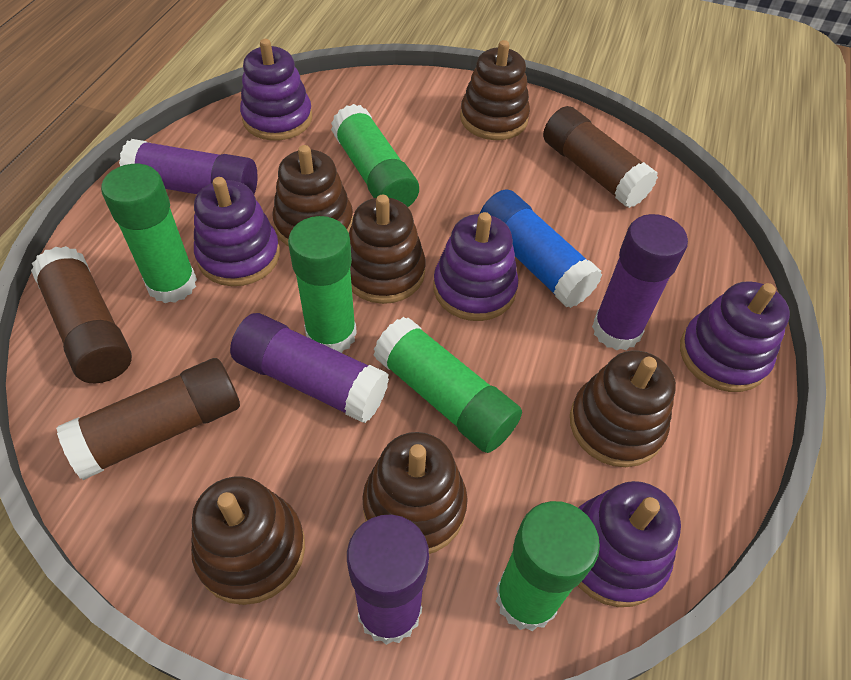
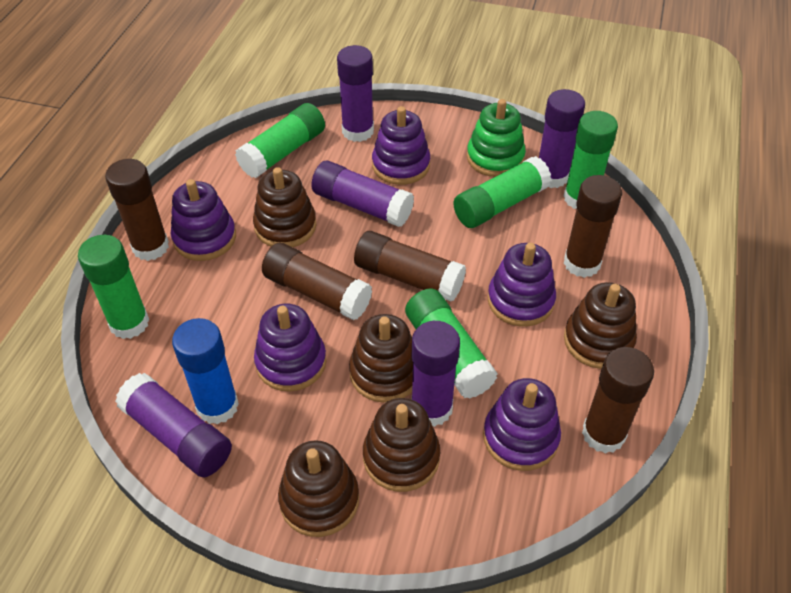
brown glue stick: [31,246,132,383] [56,358,240,480] [543,106,658,208] = 3 -> [105,159,169,261] [262,243,372,320] [354,231,466,302] [564,175,622,278] [582,347,654,454] = 5
brown stacking toy: [191,477,305,605] [273,145,353,247] [349,195,426,304] [362,432,468,554] [460,40,530,140] [570,350,676,467] = 6 -> [253,167,316,247] [278,440,359,537] [349,314,413,403] [363,398,440,492] [564,282,637,369] = 5
green stacking toy: none = 0 -> [467,99,526,177] = 1
purple glue stick: [119,139,258,194] [230,313,389,423] [347,515,429,645] [592,214,688,350] = 4 -> [115,373,232,477] [311,160,414,227] [337,45,374,142] [412,321,460,427] [539,89,585,188] = 5

